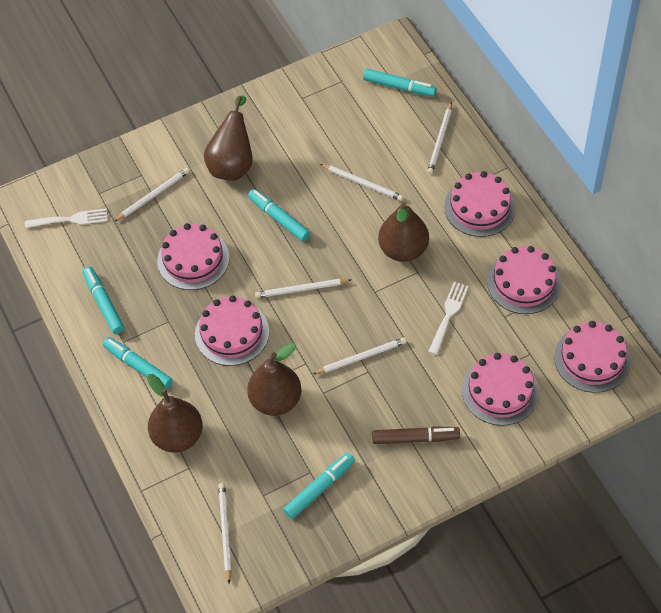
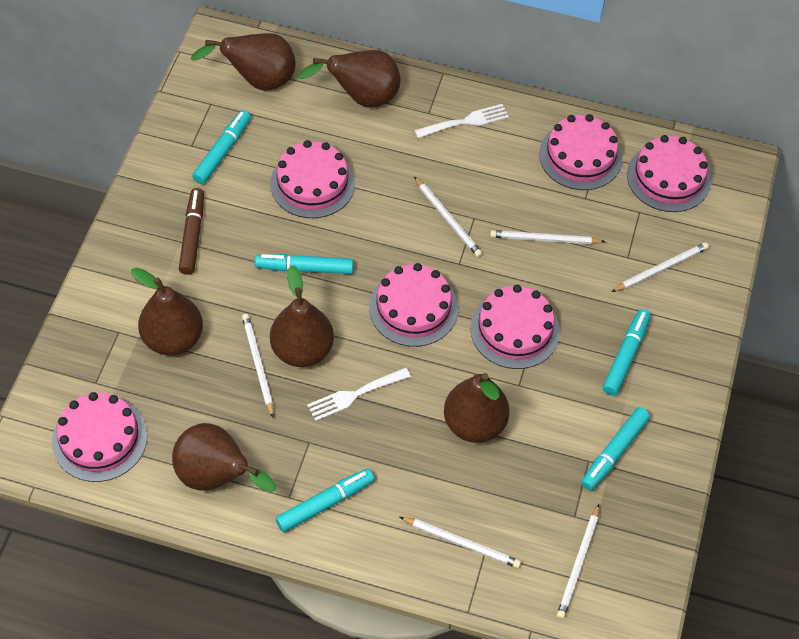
brown pear: [147,374,203,453] [204,96,253,181] [247,343,301,416] [378,202,429,262] = 4 -> [131,268,203,355] [172,423,276,492] [191,33,296,90] [270,265,334,367] [298,50,401,108] [444,373,510,443] = 6

